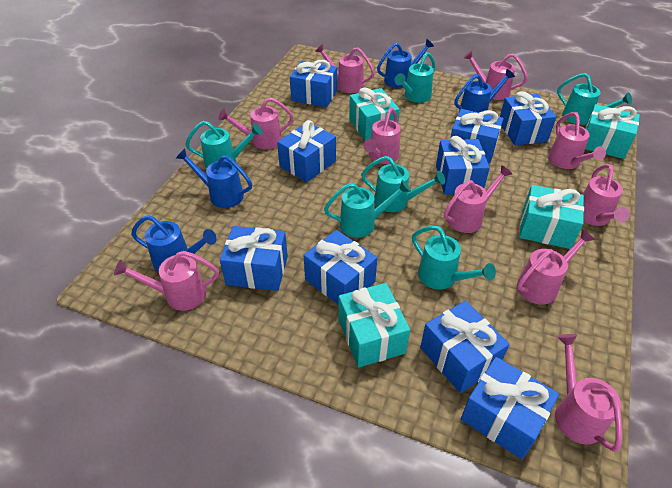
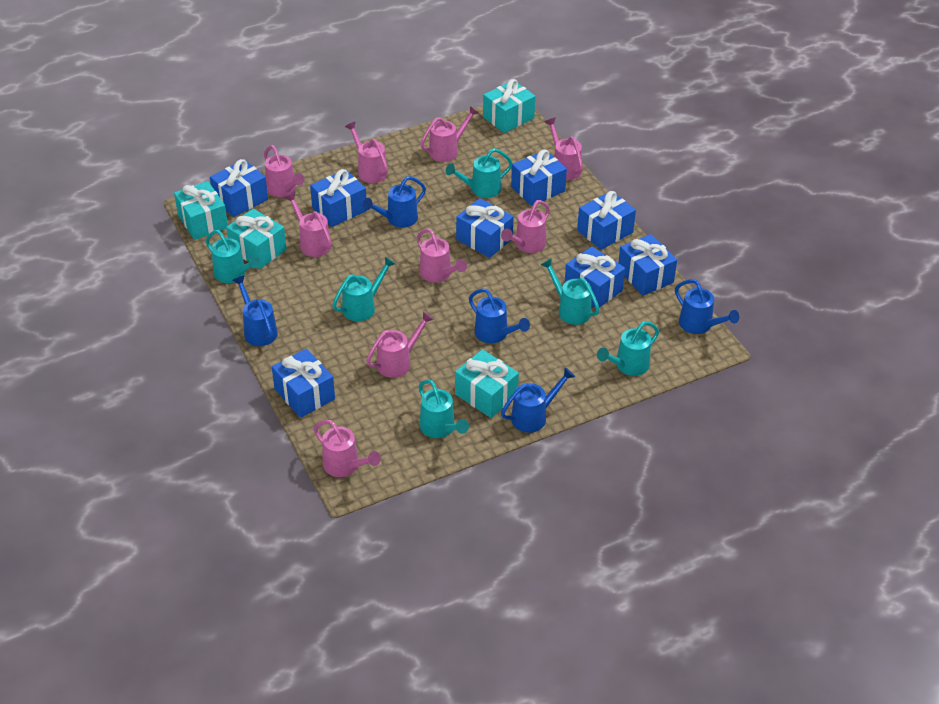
blue gift: [220,226,288,291] [277,120,336,182] [290,60,337,107] [304,230,377,305] [420,301,510,393] [436,136,490,194] [451,109,503,163] [461,357,559,459] [500,91,557,145] = 9 -> [210,159,268,217] [272,349,335,418] [310,169,367,227] [456,198,514,258] [511,149,567,206] [565,246,625,308] [577,191,636,250] [618,234,677,296] = 8
blue watering can: [131,215,217,272] [176,148,252,208] [377,39,434,88] [455,69,515,112] = 4 -> [232,275,278,346] [363,176,426,228] [469,289,530,343] [501,367,575,433] [675,279,739,334] = 5
pink watering can: [114,251,219,311] [218,97,293,150] [315,44,375,93] [363,108,400,164] [444,165,512,233] [463,50,528,100] [517,229,595,305] [548,112,606,169] [555,334,622,452] [582,164,630,226] = 10 -> [264,145,304,197] [285,192,332,257] [314,420,381,477] [345,122,388,183] [366,311,434,378] [417,229,467,283] [420,106,479,162] [501,200,550,253] [545,118,583,180] = 9

